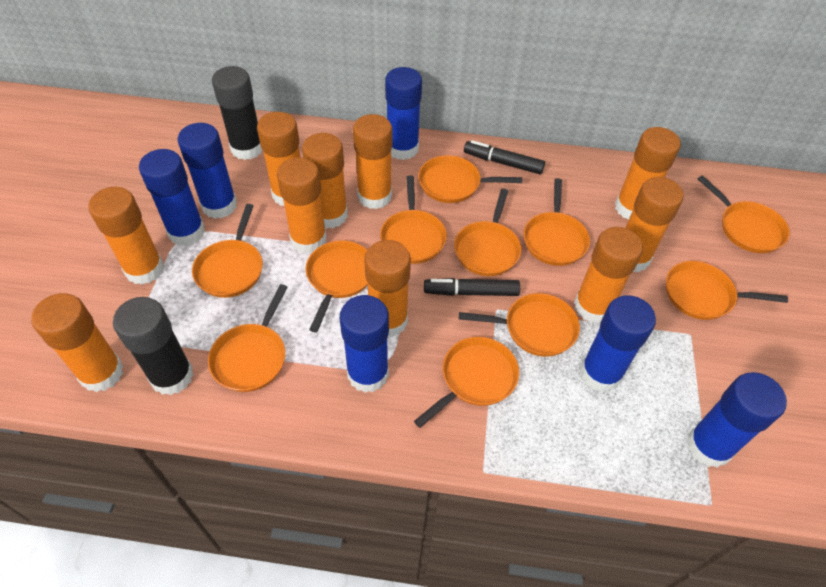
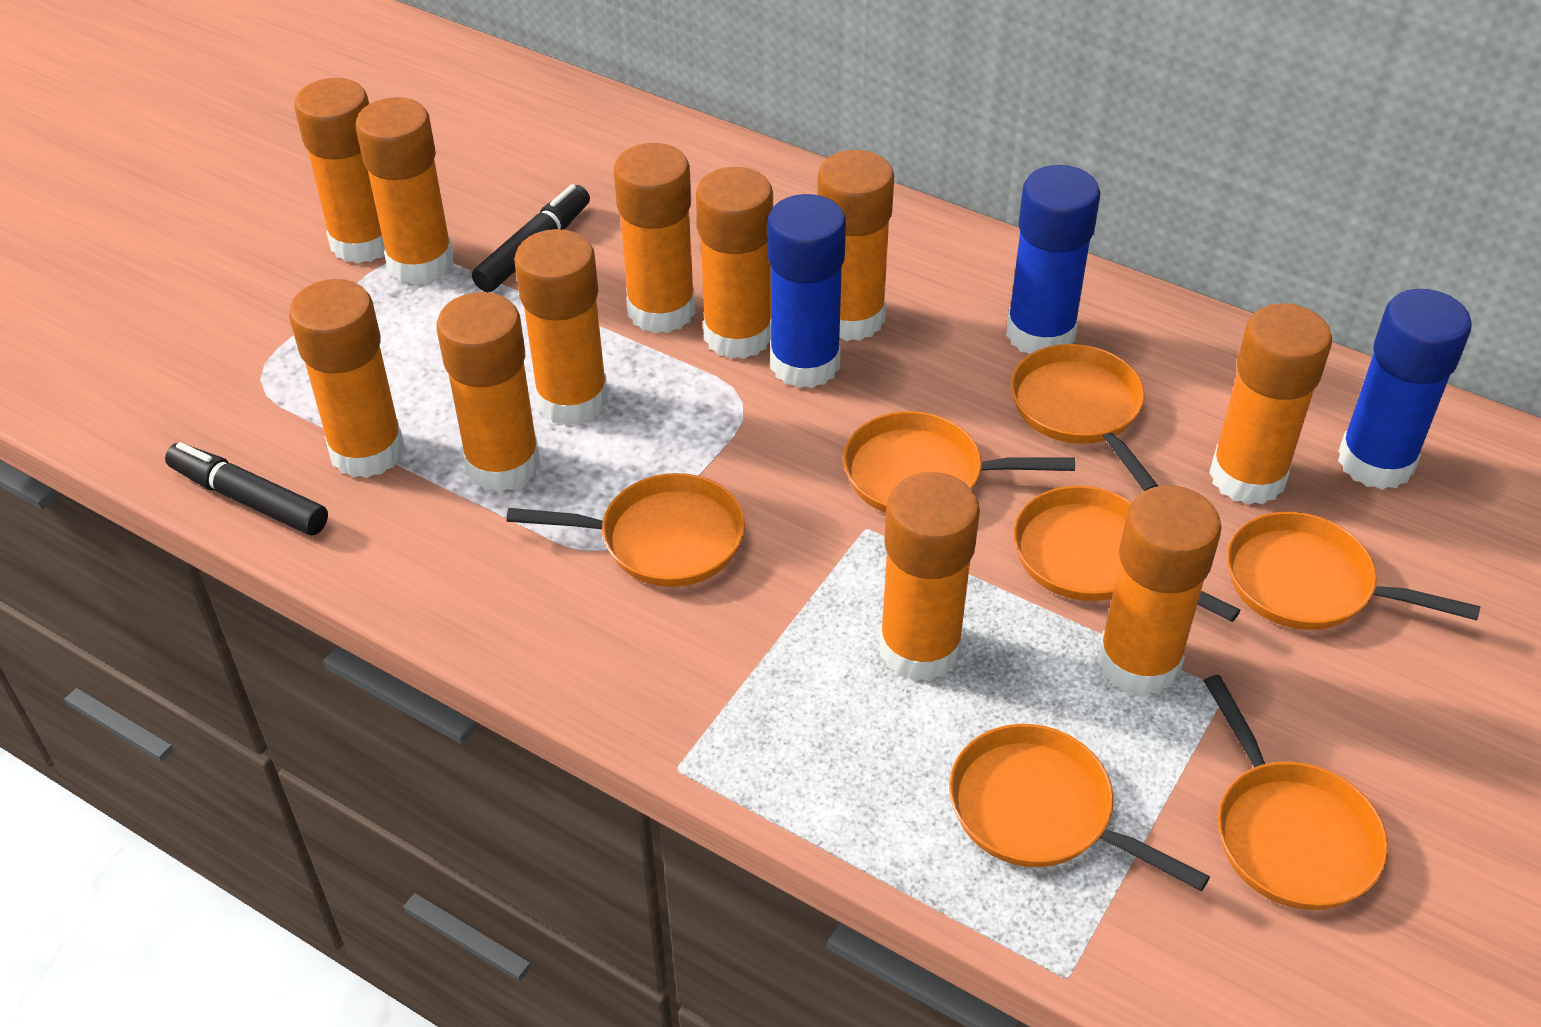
black glue stick: [113,297,194,395] [212,66,262,160] = 2 -> none = 0
blue glue stick: [139,149,205,246] [178,123,237,219] [340,295,389,393] [385,67,422,160] [580,295,656,392] [687,372,787,468] = 6 -> [767,194,846,388] [1006,165,1101,354] [1338,289,1472,490] = 3
orange glue stick: [31,293,124,392] [88,187,164,285] [257,112,300,206] [277,157,327,254] [302,133,348,229] [353,114,392,209] [364,240,411,337] [574,227,643,323] [615,127,681,220] [625,177,684,272] = 10 -> [289,279,405,478] [294,78,385,264] [355,97,454,285] [437,292,541,492] [514,229,608,426] [614,143,695,333] [696,167,773,359] [817,150,894,341] [879,472,980,681] [1097,485,1222,696] [1209,303,1332,505] = 11
orange pan: [192,204,263,298] [208,284,288,392] [305,240,368,332] [380,176,447,264] [414,337,519,428] [419,155,522,203] [454,189,521,276] [459,293,580,357] [524,178,590,266] [666,261,788,320] [698,175,790,253] = 11 -> [506,473,745,587] [843,411,1075,513] [949,724,1210,892] [1011,344,1158,491] [1013,486,1241,622] [1204,675,1388,910] [1227,512,1481,630] = 7

